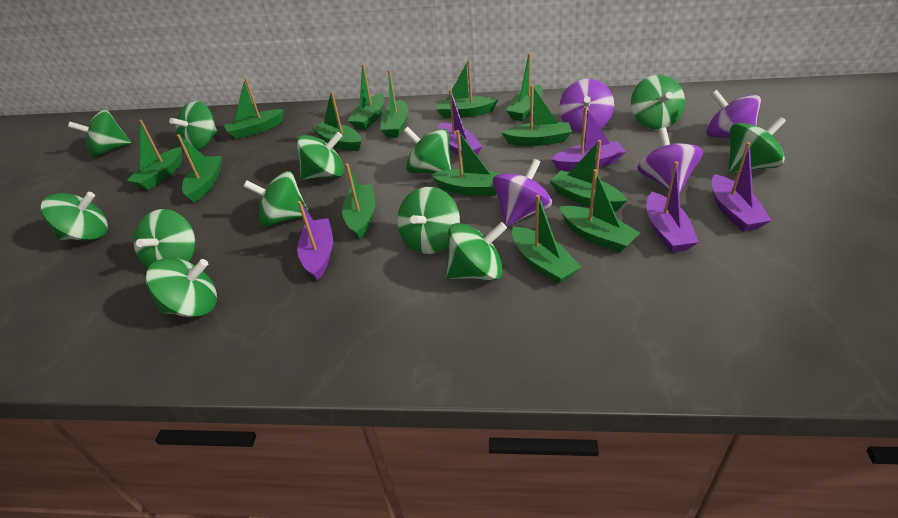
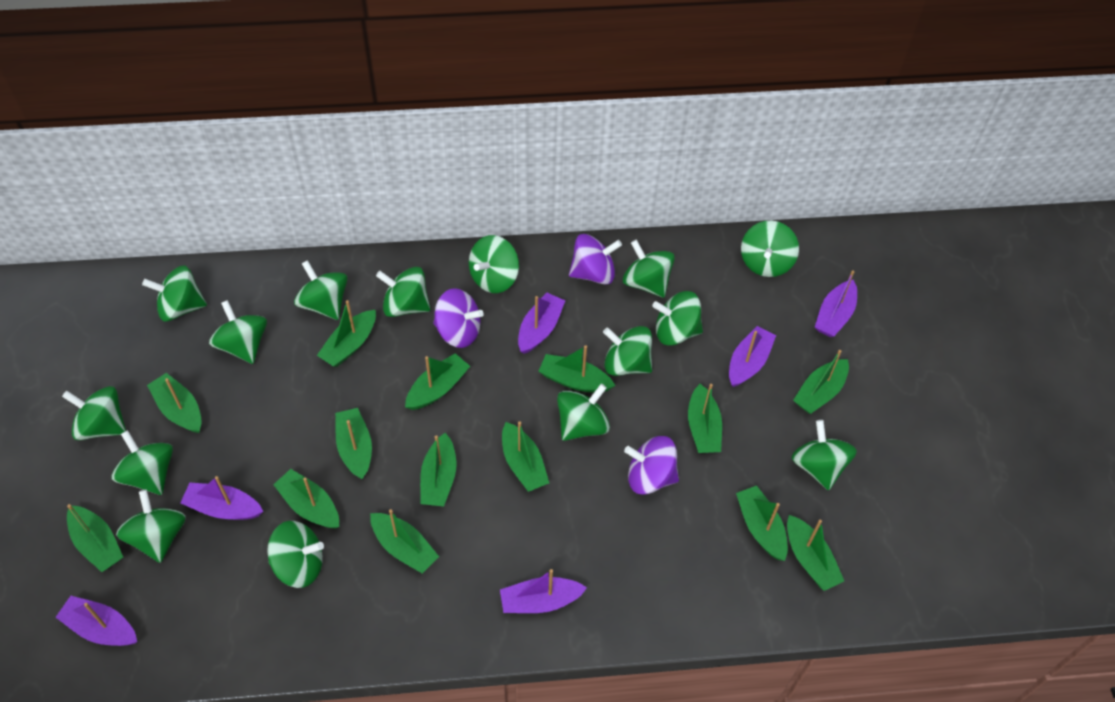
green spinning top: [41,192,108,241] [68,110,131,157] [133,209,195,268] [146,258,217,317] [169,101,218,150] [243,171,310,227] [297,132,344,180] [397,187,460,254] [403,127,451,173] [446,222,507,280] [631,75,685,129] [729,117,786,173] = 12 -> [62,386,126,440] [112,430,173,495] [116,490,186,563] [142,266,207,321] [209,300,267,364] [267,521,324,588] [294,260,347,320] [376,267,430,317] [469,235,519,293] [557,384,610,441] [603,326,652,376] [623,240,675,298] [652,291,703,346] [741,221,799,277] [792,420,857,490] = 15
purple boat: [297,201,333,280] [438,90,483,156] [551,106,626,171] [647,161,699,252] [712,142,772,232] = 5 -> [55,596,137,646] [180,476,264,520] [500,569,587,613] [518,293,565,354] [729,326,776,387] [815,270,857,337] = 6
purple spinning top: [493,159,552,226] [559,79,614,133] [637,127,703,193] [706,90,761,138] = 4 -> [433,288,484,348] [569,234,622,285] [624,436,679,495] = 3

